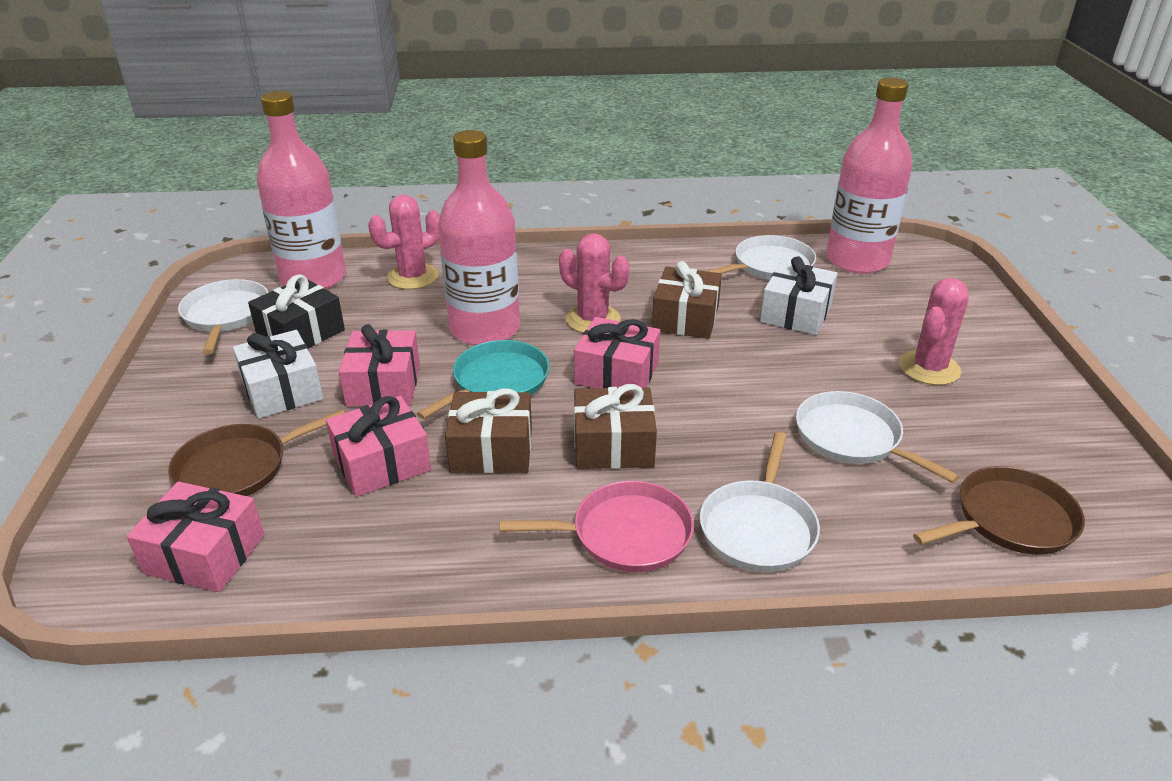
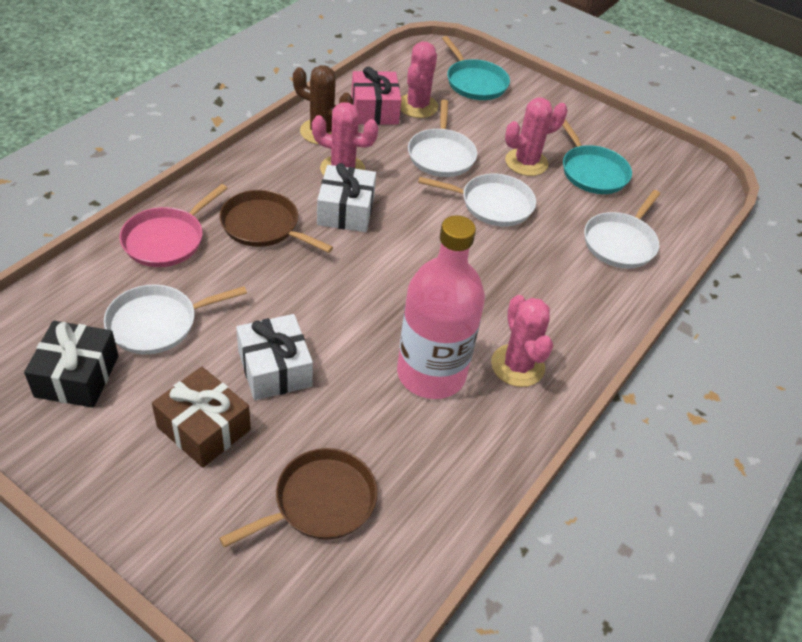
brown cactus: none = 0 -> [293,65,353,145] = 1
brown gift: [445,389,532,473] [574,384,657,469] [652,261,722,339] = 3 -> [152,367,251,468] = 1
pink bottle: [257,91,346,289] [438,130,520,346] [826,78,912,274] = 3 -> [397,215,485,399] = 1
pink cactus: [368,195,440,289] [559,233,629,333] [899,278,969,385] = 3 -> [312,102,379,176] [400,41,438,118] [491,295,553,387] [505,98,567,176] = 4
pink gift: [126,482,264,592] [326,396,431,497] [339,324,420,407] [574,317,660,388] = 4 -> [351,67,401,125] = 1
turquoise pan: [417,340,550,419] = 1 -> [442,36,510,100] [562,119,632,194] = 2

